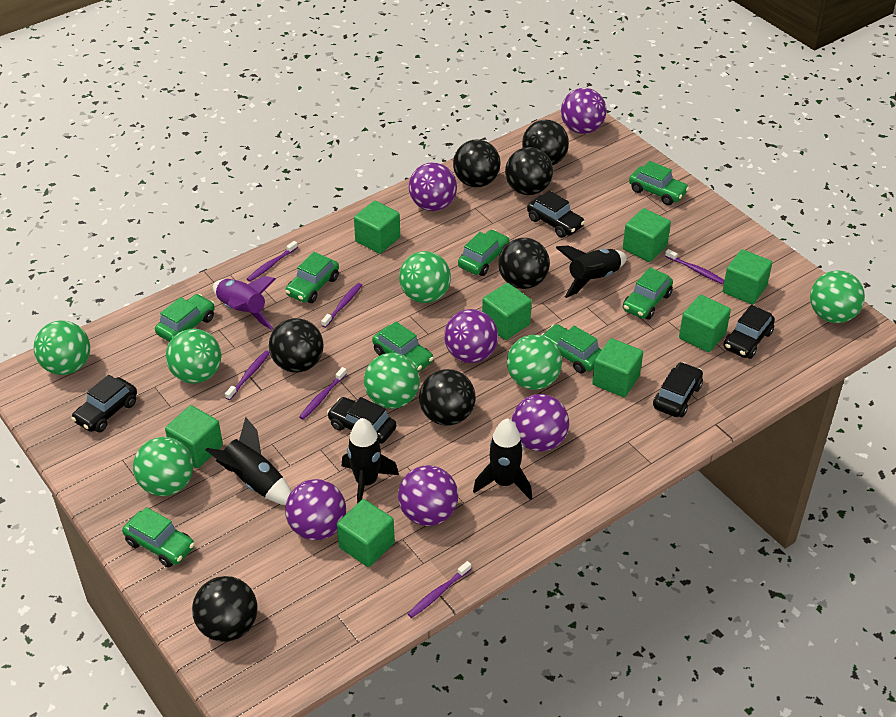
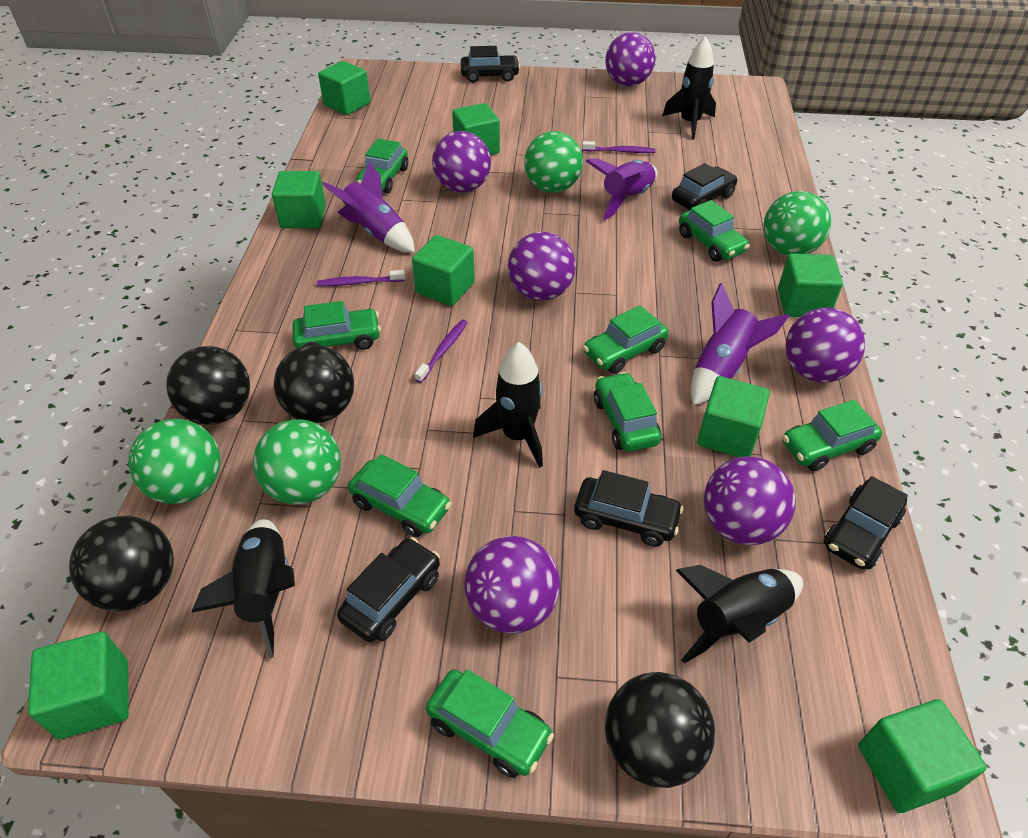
black ball: [192,576,258,642] [269,318,324,373] [419,369,476,426] [453,140,500,187] [498,238,550,289] [505,147,553,195] [522,120,569,166] = 7 -> [69,516,174,611] [166,346,250,425] [274,345,354,423] [605,672,715,788] = 4
green ball: [34,320,90,375] [133,437,193,496] [166,329,221,384] [364,353,420,409] [399,251,451,303] [507,335,562,390] [810,270,865,323] = 7 -> [128,419,221,504] [253,419,341,505] [524,131,583,193] [764,191,831,256] = 4
purple rocket: [213,276,276,330] = 1 -> [322,162,415,253] [586,159,658,220] [691,283,789,406] = 3
purple toothbrush: [225,350,270,400] [247,241,298,282] [299,367,347,420] [321,283,362,328] [408,561,471,618] [665,249,724,284] = 6 -> [317,270,405,286] [415,320,468,383] [582,141,655,153] = 3

